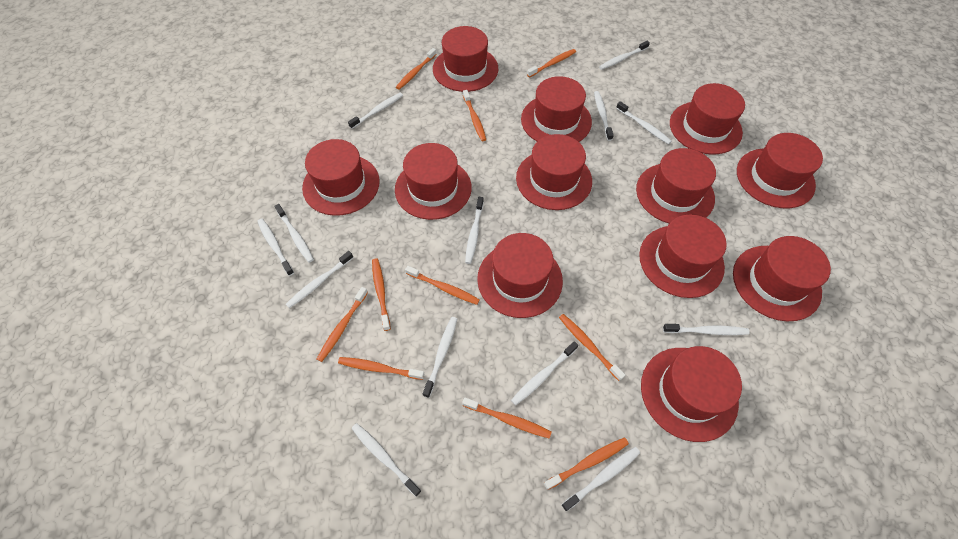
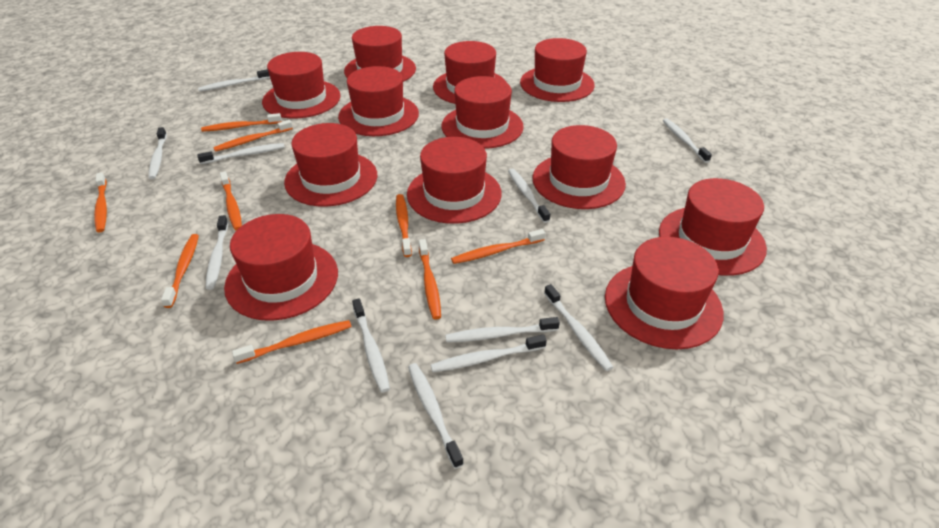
orange toothbrush: [317,287,368,362] [338,357,424,380] [372,258,391,331] [396,48,437,90] [405,266,480,305] [462,397,552,439] [463,90,486,141] [527,49,576,77] [544,437,629,490] [559,314,625,381] = 10 -> [94,172,107,232] [161,234,199,308] [201,113,282,132] [213,120,293,152] [220,171,242,230] [232,320,351,364] [396,194,412,257] [419,239,441,320] [451,229,545,264] = 9
white toothbrush: [257,219,294,276] [275,204,314,263] [286,251,354,308] [348,93,403,129] [351,423,421,497] [423,317,457,398] [465,197,484,264] [511,341,578,405] [562,447,640,512] [594,91,614,141] [599,41,650,70] [616,101,672,144] [663,324,750,335] = 13 -> [149,127,167,179] [197,143,285,164] [198,69,270,91] [206,215,228,290] [352,298,390,393] [408,363,464,469] [431,335,547,372] [446,317,560,342] [508,169,550,223] [544,284,613,371] [663,118,712,163] = 11

